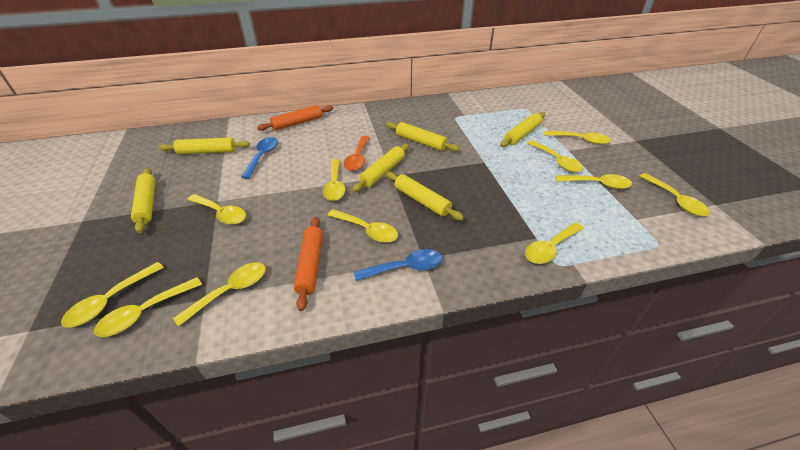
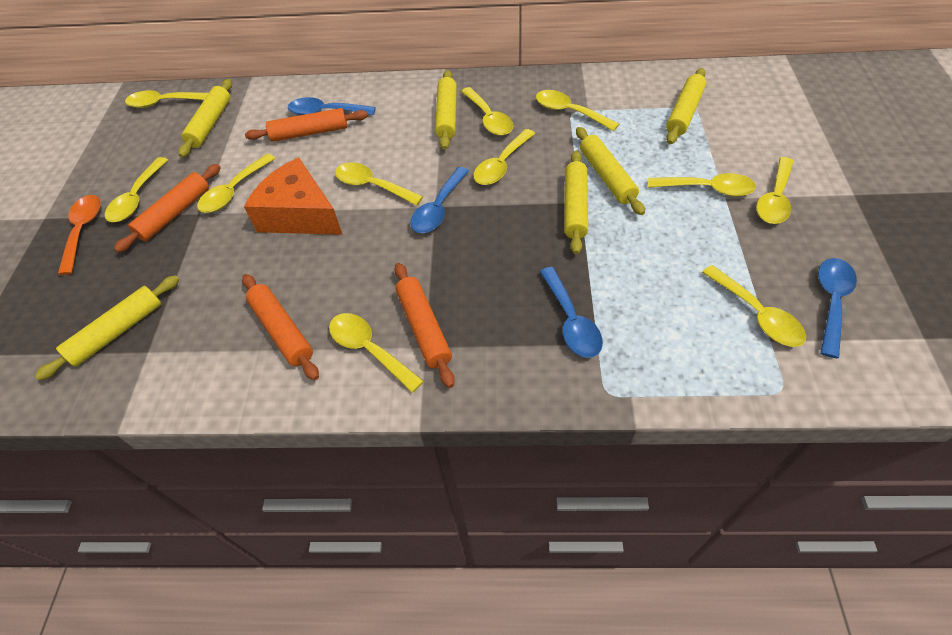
blue spoon: [241,137,278,179] [354,249,442,281] = 2 -> [288,97,376,115] [410,167,469,233] [540,267,603,358] [818,258,857,358] = 4
orange cheese: none = 0 -> [244,157,343,235] = 1
orange rolling pin: [257,105,333,131] [294,217,323,311] = 2 -> [114,164,221,253] [242,274,319,380] [245,108,368,142] [394,263,455,388] = 4

